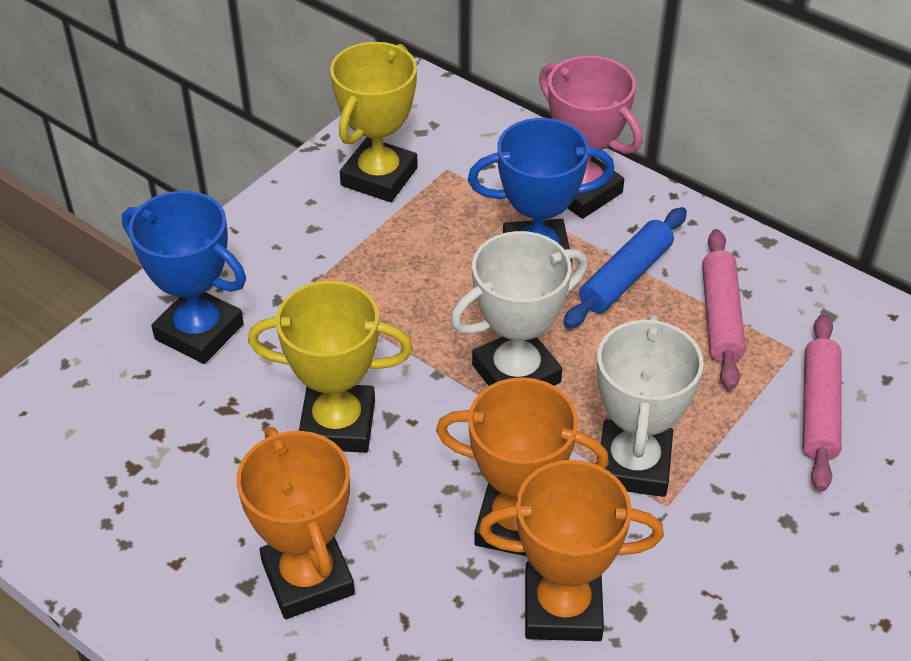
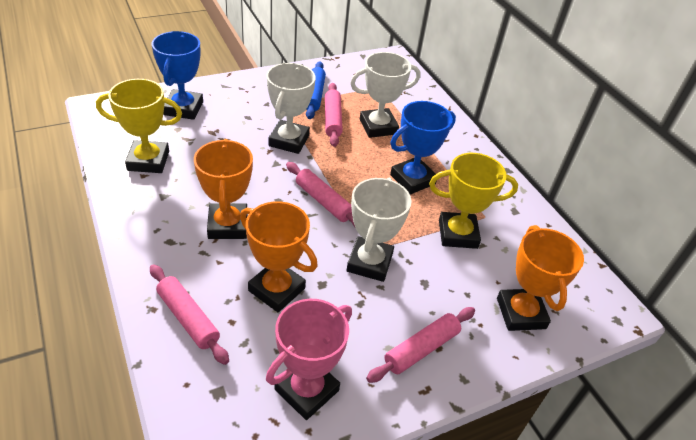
pink rolling pin: [702,229,746,390] [803,314,842,491] = 2 -> [150,264,229,365] [286,162,355,227] [325,83,343,147] [366,307,475,383] = 4
white trophy: [451,231,588,386] [597,315,703,497] = 2 -> [266,63,316,154] [347,178,411,282] [350,52,420,138] = 3

